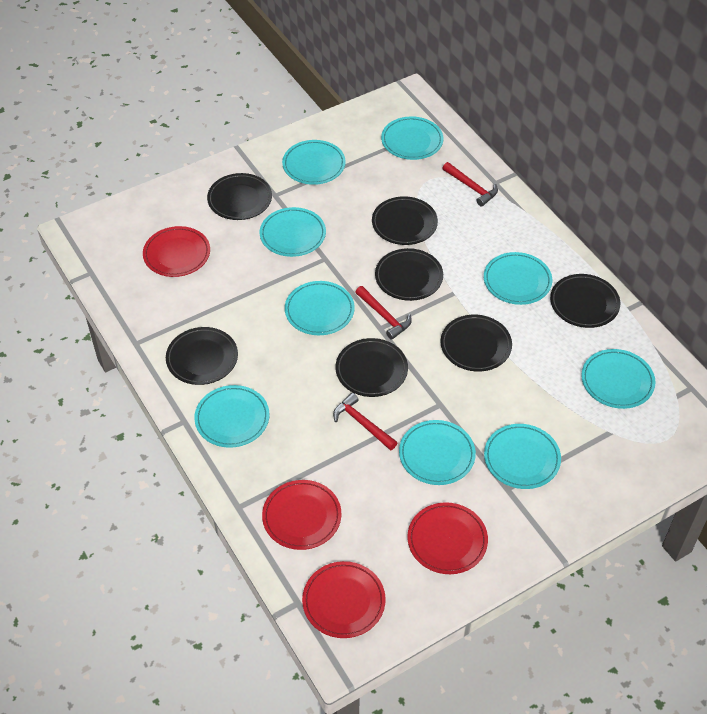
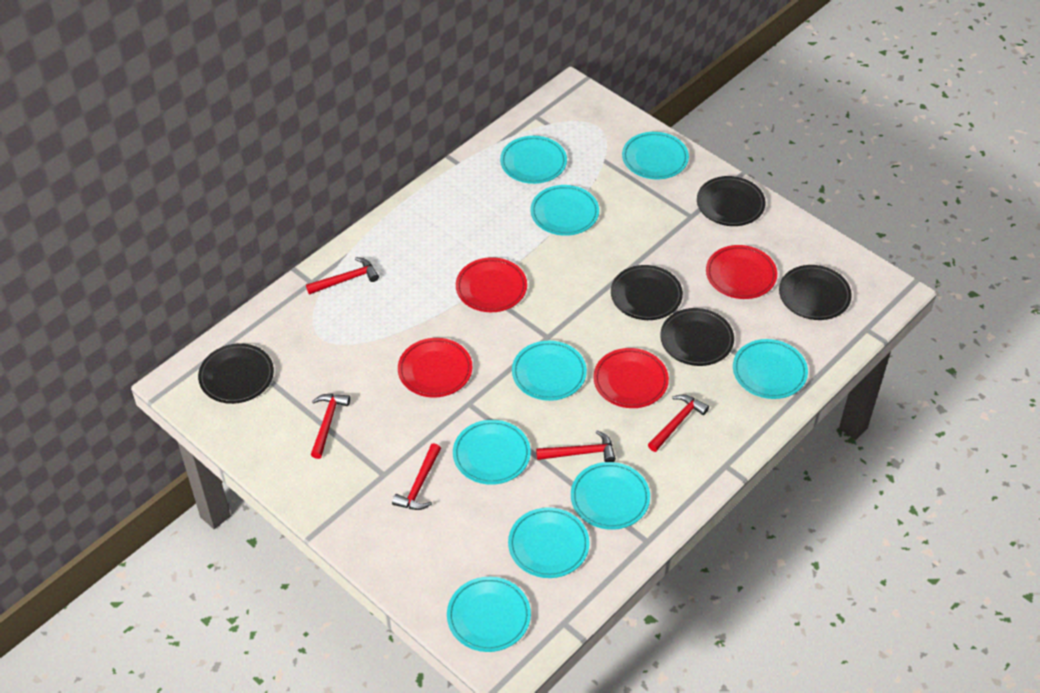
black plate: [166,327,238,385] [207,173,272,220] [336,338,408,397] [372,196,438,245] [375,248,443,301] [441,315,512,372] [550,274,620,328] = 7 -> [198,343,274,404] [611,265,683,320] [660,308,734,366] [697,176,765,226] [779,265,852,320] = 5
red hammer: [333,393,397,451] [355,286,412,340] [442,162,498,207] = 3 -> [306,257,379,295] [311,394,350,459] [392,443,441,510] [536,430,616,462] [648,394,709,452] = 5

